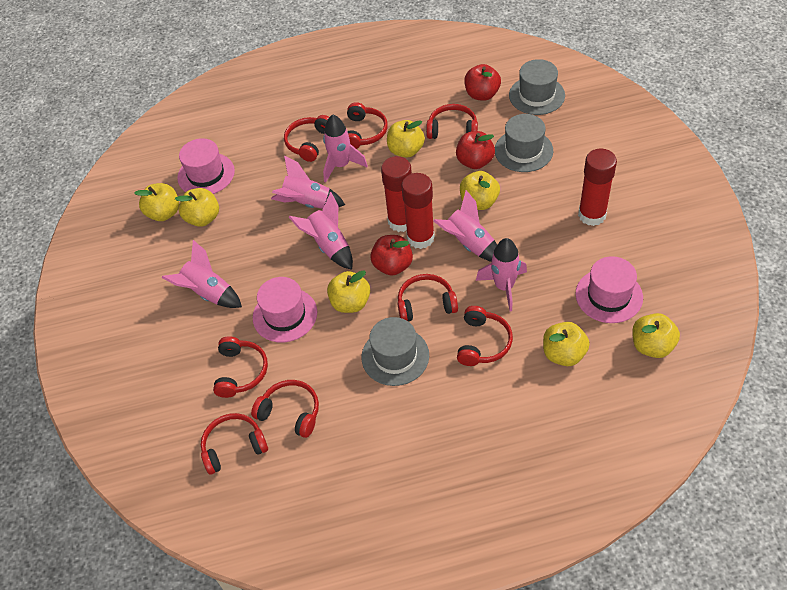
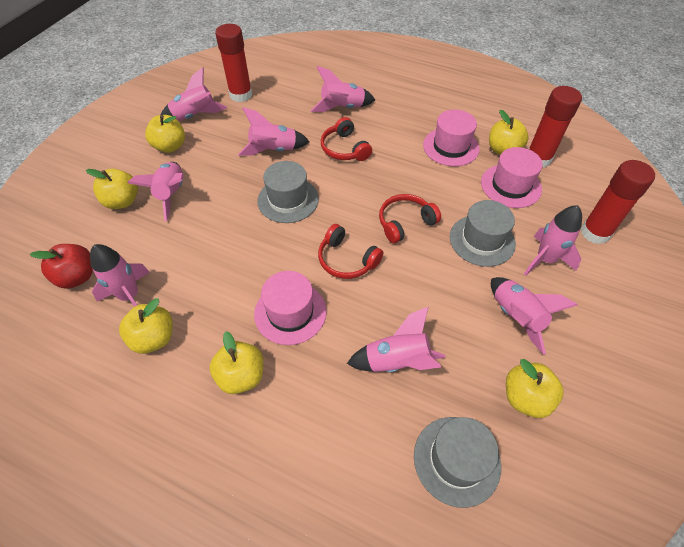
pink rocket: [162,240,242,308] [271,156,345,209] [289,192,353,270] [323,114,368,183] [433,190,497,262] [476,238,527,311] = 6 -> [90,244,150,307] [128,162,184,221] [161,67,227,121] [238,107,310,155] [310,66,375,112] [347,306,446,373] [491,277,578,355] [524,205,582,276] = 8
red apple: [370,235,413,276] [456,131,495,169] [464,64,501,101] = 3 -> [30,244,93,289] = 1
red headphones: [201,413,268,475] [213,336,268,398] [251,380,319,438] [284,115,329,162] [347,102,388,149] [398,274,458,321] [426,104,478,139] [457,306,513,366] = 8 -> [318,224,383,279] [321,117,372,161] [379,194,441,243] = 3
yellow apple: [134,183,179,221] [175,188,219,227] [327,270,370,313] [387,120,425,158] [460,171,500,210] [543,322,590,366] [632,313,680,358] = 7 -> [86,169,138,209] [119,298,173,354] [145,115,185,153] [210,331,263,394] [489,110,529,155] [506,359,564,418] = 6

